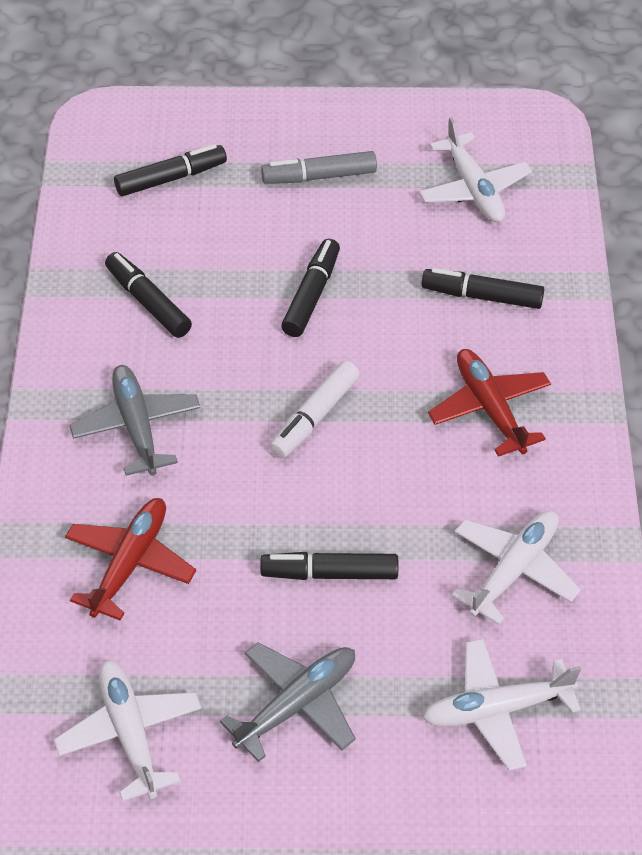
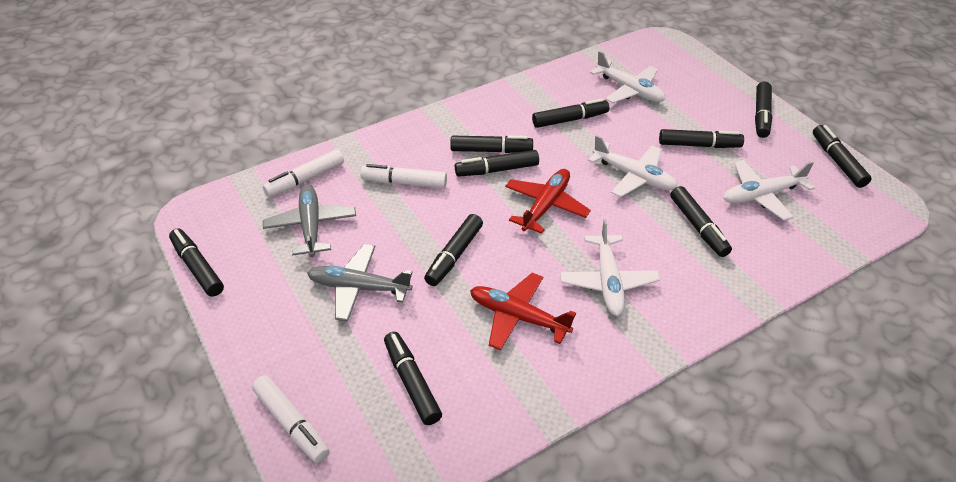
black marker: [105,252,192,338] [114,144,227,196] [260,552,398,580] [281,239,340,337] [422,268,544,309] = 5 -> [169,229,224,297] [384,332,442,425] [424,214,483,286] [450,136,533,153] [455,150,539,177] [532,99,609,128] [659,129,744,148] [670,186,732,257] [755,82,772,138] [813,125,872,188] = 10
grey marker: [261,151,377,184] = 1 -> none = 0
white marker: [269,361,360,458] = 1 -> [252,375,330,463] [263,149,344,197] [360,164,447,188] = 3

